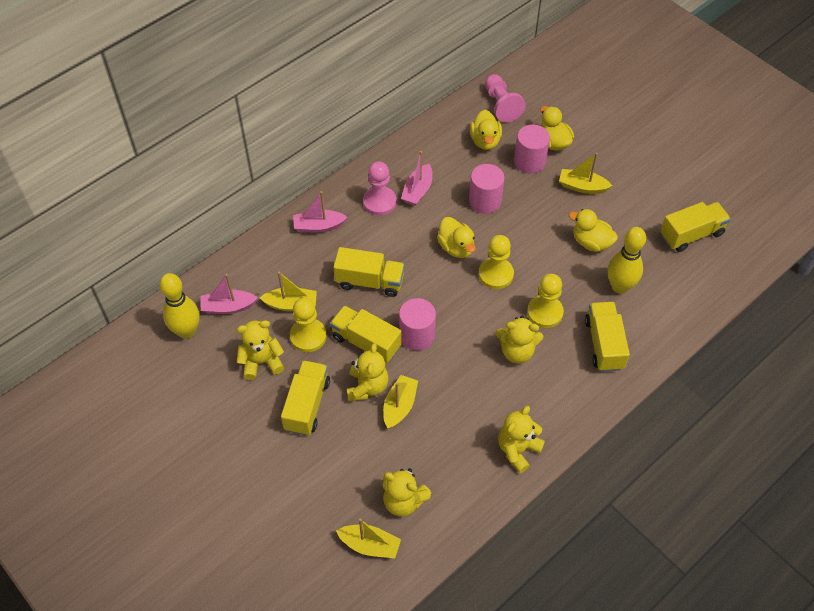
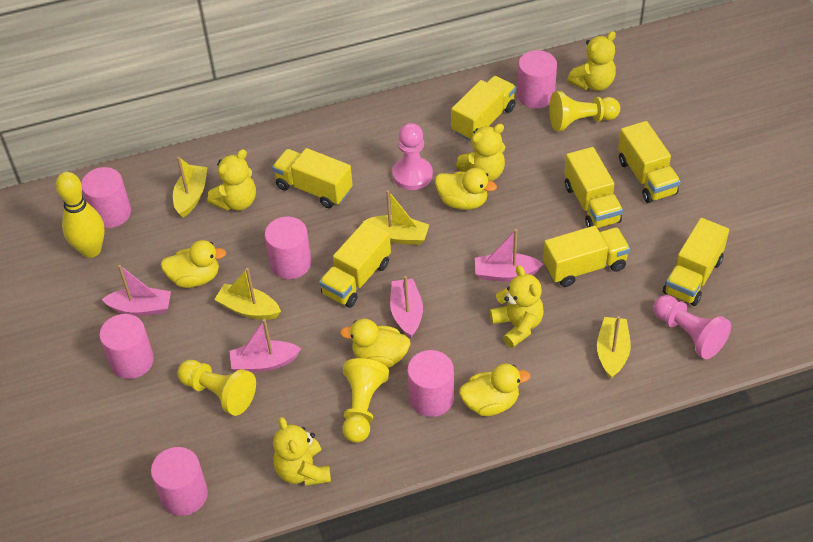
pink boat: [201,274,258,314] [293,191,347,233] [401,151,433,206] = 3 -> [101,265,171,316] [229,319,301,372] [390,276,423,338] [475,229,543,281] = 4
pink cylinder: [399,298,436,350] [469,164,505,214] [514,124,550,174] = 3 -> [81,167,131,228] [99,314,154,379] [151,447,208,516] [264,217,311,279] [407,350,454,417] [517,50,557,109] = 6
yellow bowling pin: [159,273,200,339] [608,227,646,294] = 2 -> [56,172,105,258] = 1
yellow truck: [281,360,330,436] [330,305,402,363] [334,247,405,297] [585,302,630,372] [660,202,731,252] = 5 -> [272,148,353,208] [319,221,391,308] [451,76,516,142] [543,226,630,287] [564,147,623,228] [618,121,681,203] [663,218,729,306] = 7

